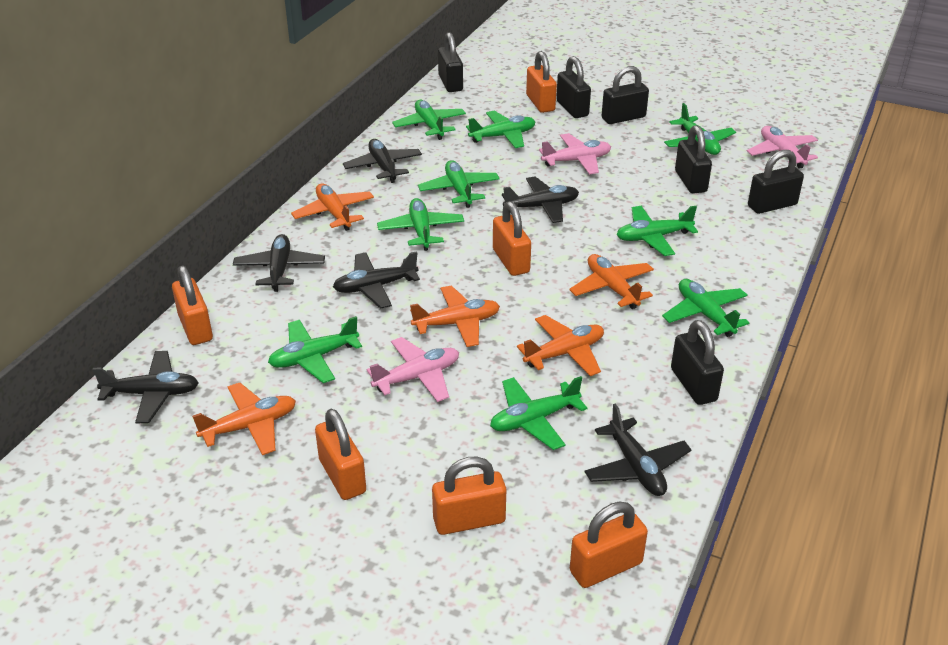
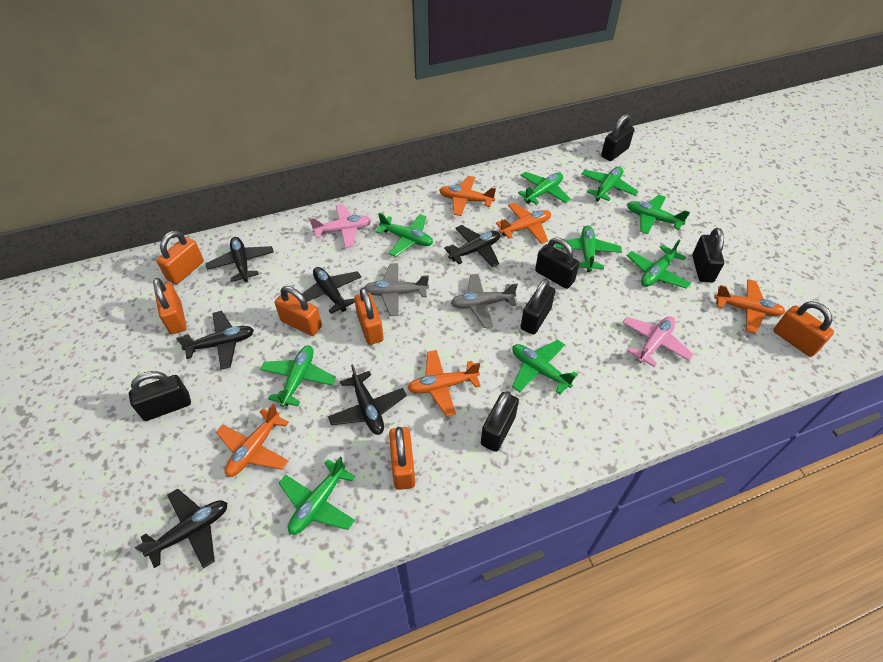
grey plane: none = 0 -> [364,263,429,316] [451,274,518,328] = 2
pink plane: [367,337,459,402] [539,133,611,174] [747,126,818,169] = 3 -> [309,204,371,248] [622,316,694,367] = 2

